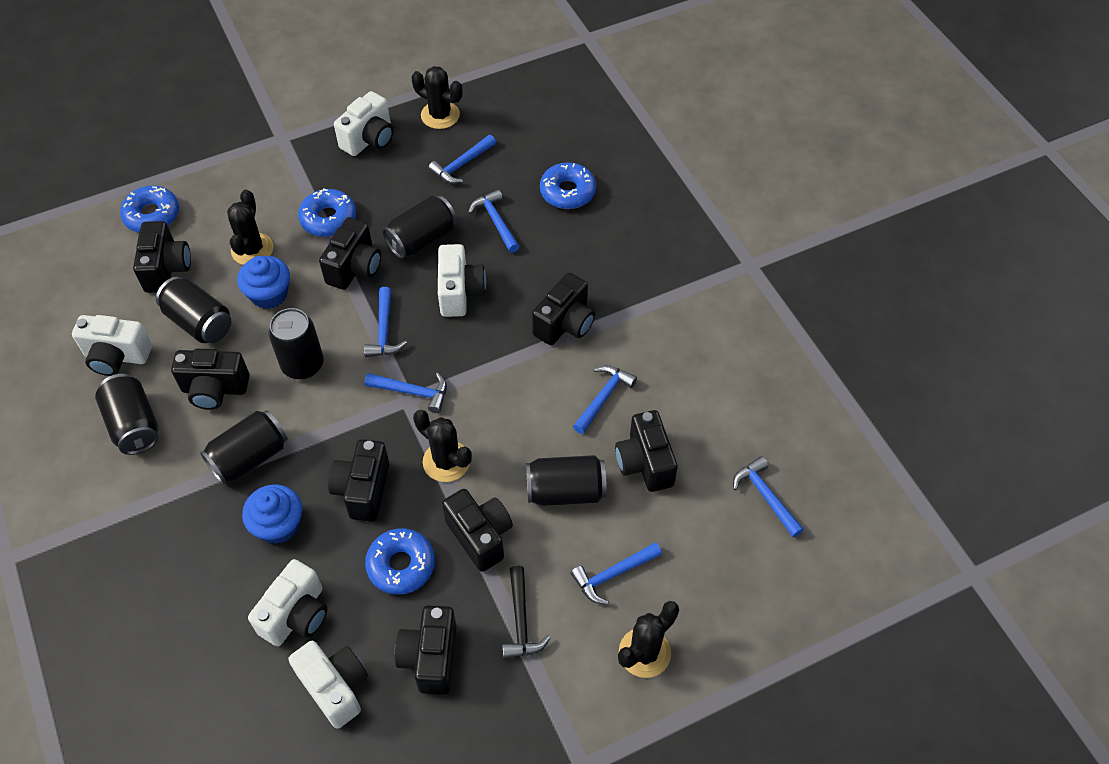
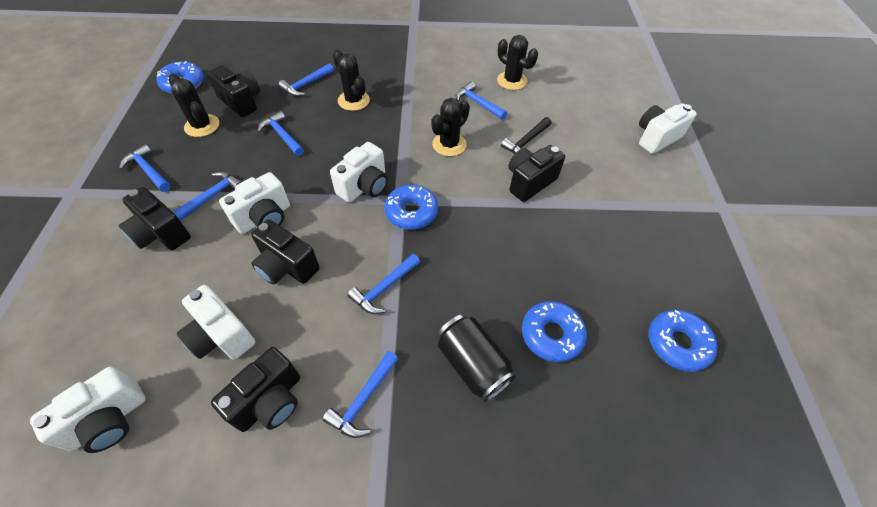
black camera: [133,221,191,293] [171,349,250,410] [319,217,381,290] [328,439,389,522] [395,606,457,695] [442,489,513,572] [532,272,595,345] [615,410,678,492] = 8 -> [118,187,191,250] [207,65,260,117] [211,347,300,432] [251,220,320,285] [508,145,565,202] = 5
black can: [95,374,158,455] [156,277,231,343] [200,410,287,485] [269,308,324,380] [382,195,457,259] [526,455,607,506] = 6 -> [437,314,516,402] = 1
blue cupcake: [237,256,290,309] [242,484,302,544] = 2 -> none = 0

